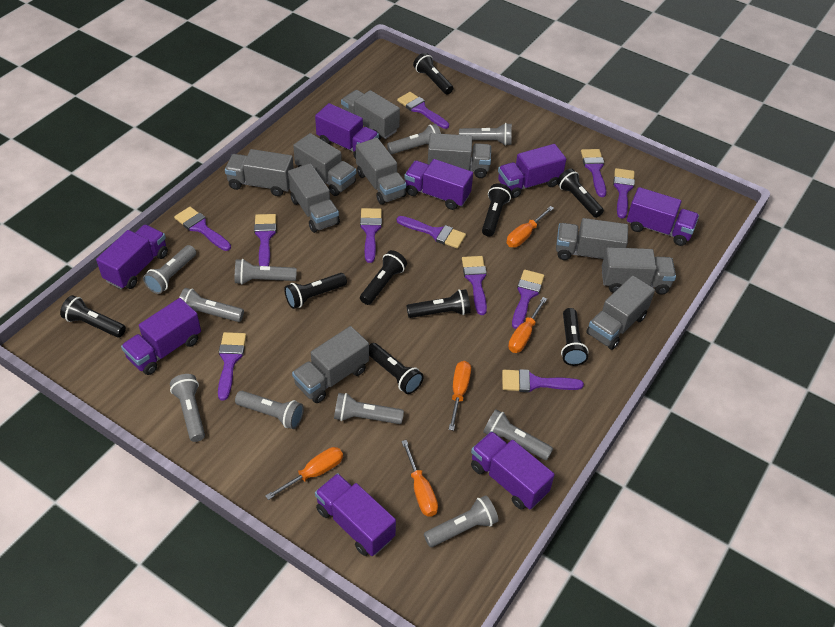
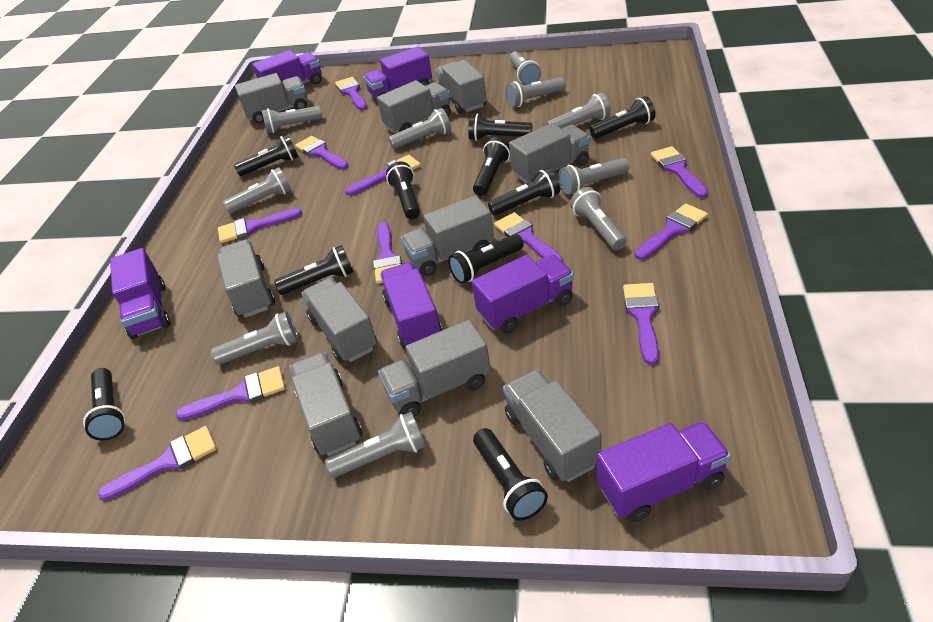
black flashlight: [60,295,126,337] [284,273,347,309] [360,250,407,305] [369,343,424,394] [406,289,470,318] [413,53,453,94] [482,183,511,236] [557,169,604,218] [561,308,589,366] = 9 -> [83,368,125,441] [234,135,299,176] [274,245,353,295] [386,162,420,219] [448,234,523,284] [468,113,533,141] [473,137,510,196] [473,428,548,521] [488,168,560,216] [589,96,656,139] = 10
orange screwdriver: [265,447,343,500] [401,440,438,517] [449,361,471,431] [506,206,554,247] [508,297,547,353] = 5 -> none = 0
purple truck: [96,225,168,289] [121,298,201,375] [315,103,379,159] [315,473,396,556] [404,159,473,210] [471,431,555,510] [498,144,566,198] [627,187,699,246] = 8 -> [110,248,170,339] [252,50,322,91] [363,46,432,100] [380,262,443,349] [472,254,574,333] [597,421,731,522] = 6

